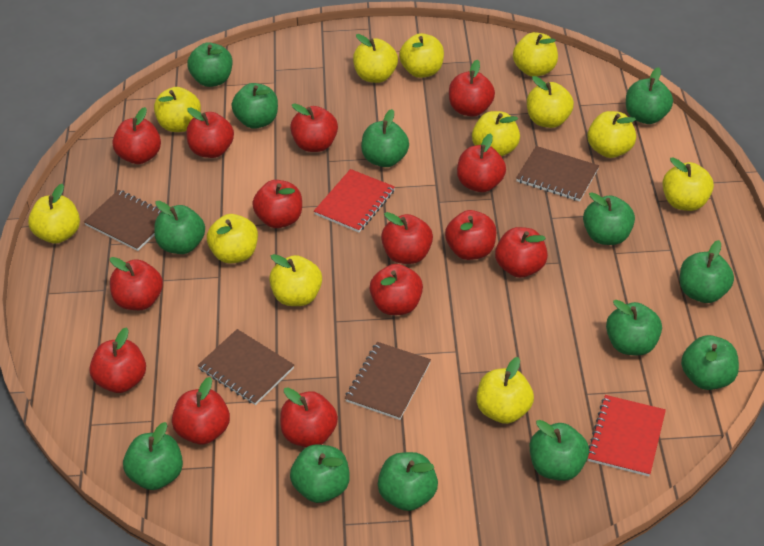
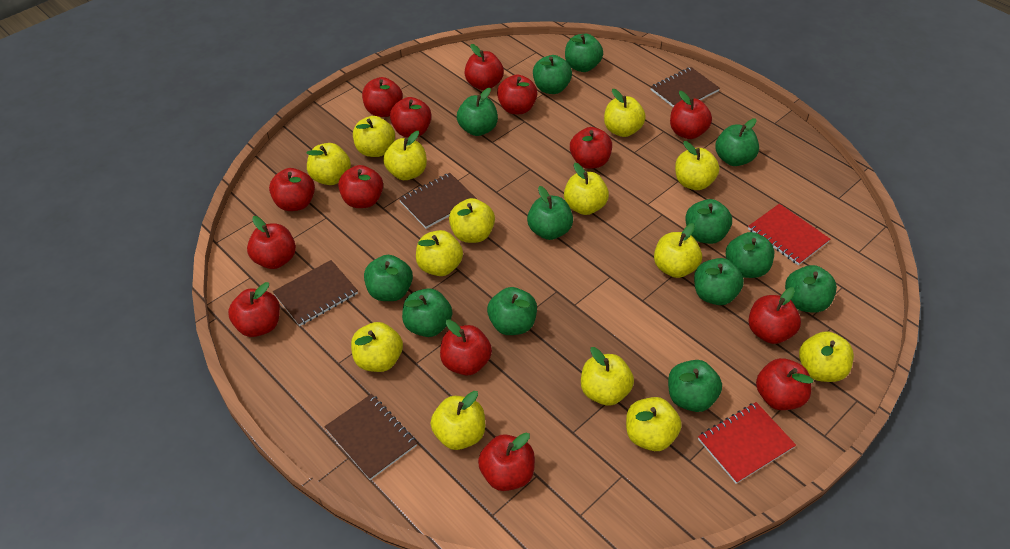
yellow apple: [28,184,80,243] [154,87,201,132] [207,214,258,264] [269,254,322,306] [353,34,398,83] [399,33,444,78] [472,111,520,157] [476,357,534,424] [513,32,558,77] [527,76,574,128] [587,111,636,158] [662,157,714,211] = 12 -> [306,143,351,185] [351,322,403,372] [353,116,395,157] [383,131,427,180] [416,230,463,276] [430,391,485,450] [449,198,495,243] [564,163,609,215] [581,347,634,406] [604,89,646,137] [626,397,682,451] [654,223,702,278] [675,141,720,190] [799,331,854,382] = 14

